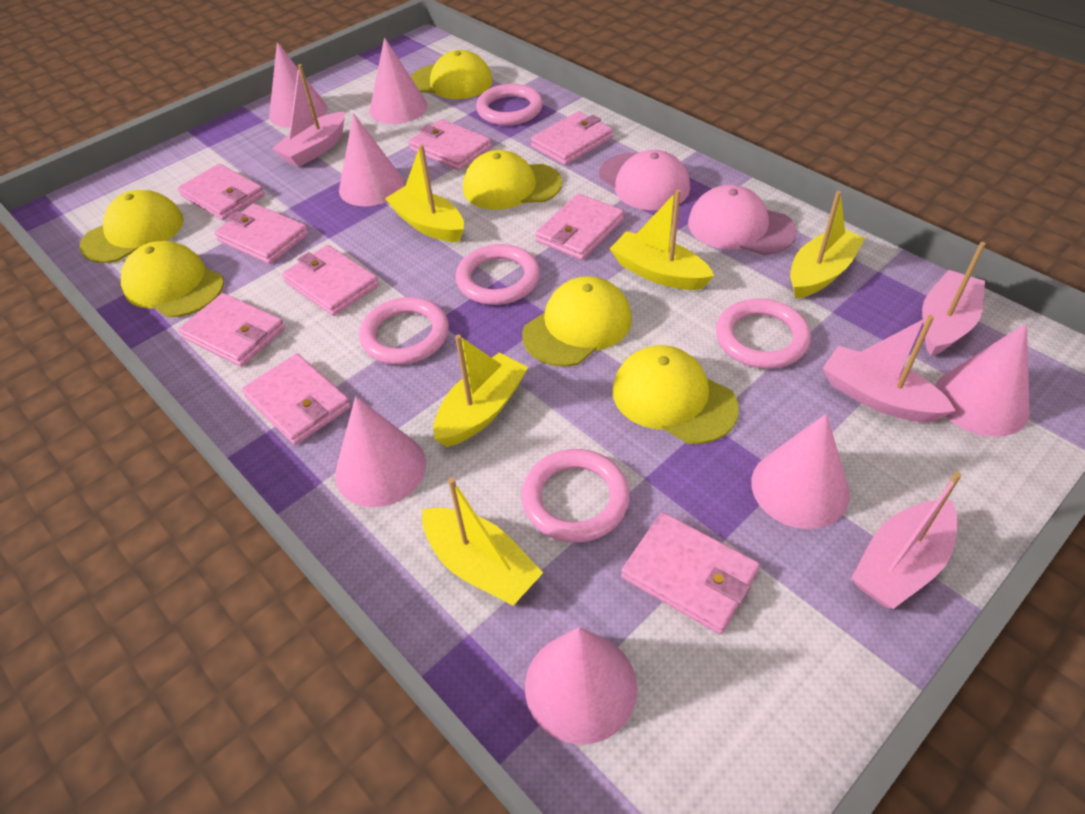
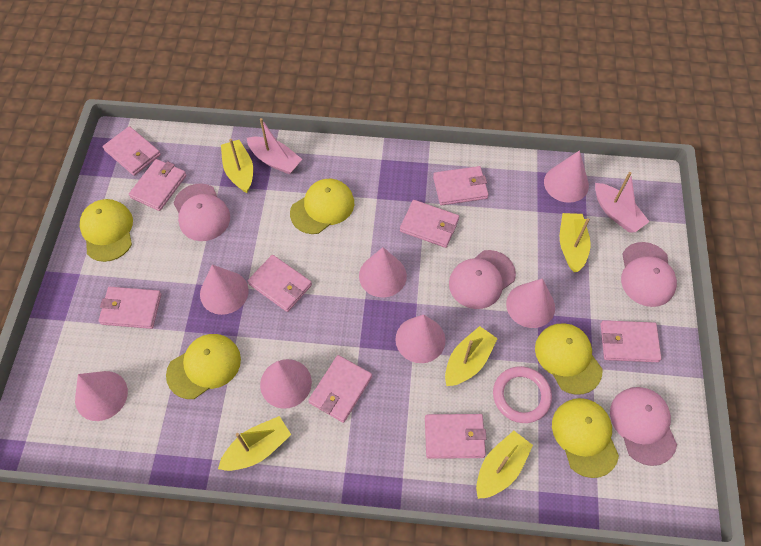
pink boat: [272,64,345,167] [823,315,956,422] [851,472,962,609] [922,242,986,356] = 4 -> [247,118,302,175] [595,172,649,233] = 2
pink cap: [599,150,690,210] [688,185,797,255] = 2 -> [174,184,230,241] [449,250,516,309] [610,387,677,466] [621,242,677,307] = 4
pink ring: [359,297,449,365] [456,244,540,305] [476,84,543,125] [522,449,630,543] [716,299,811,369] = 5 -> [493,366,552,423] = 1
yellow cap: [79,190,184,263] [121,241,224,317] [411,50,493,99] [463,150,562,210] [522,276,632,367] [613,345,739,444] = 6 -> [80,199,133,262] [166,334,241,399] [290,179,354,234] [535,323,602,395] [552,398,619,478] = 5

